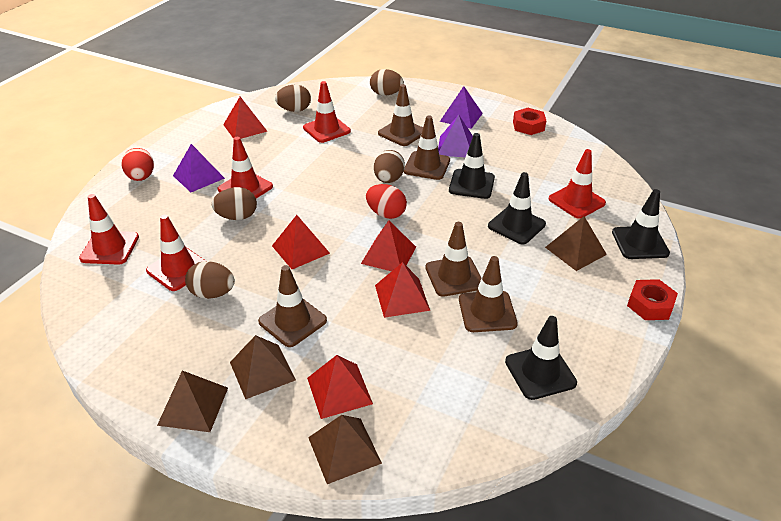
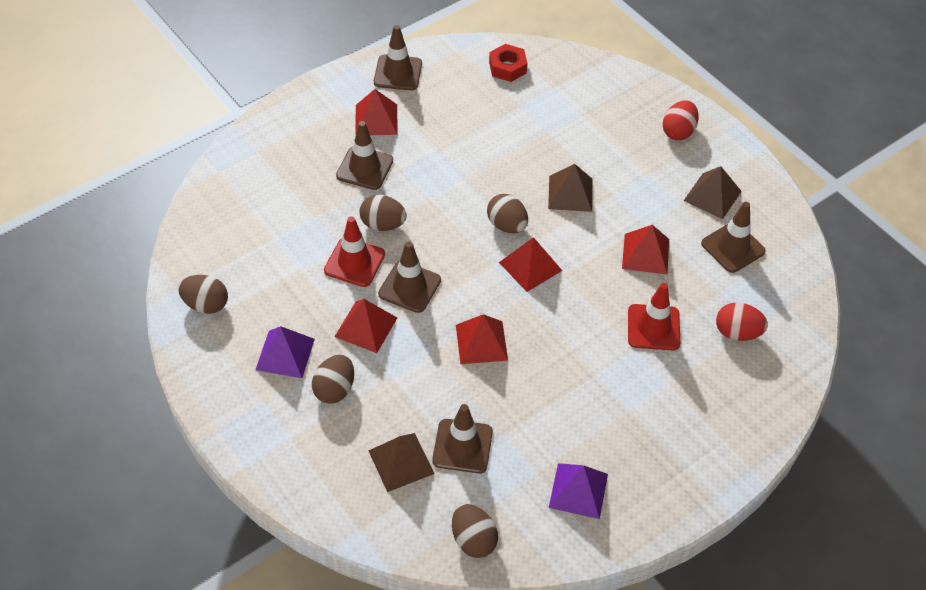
black traffic cone: [449,133,495,199] [488,172,546,244] [505,316,577,400] [612,189,670,259] = 4 -> none = 0
brown pyramid: [157,370,228,432] [230,335,296,399] [308,415,382,484] [545,216,607,271] = 4 -> [369,433,435,492] [548,164,592,212] [684,166,742,219] = 3
purple pyramid: [173,144,225,192] [438,115,473,157] [440,86,483,129] = 3 -> [255,326,315,378] [549,463,608,519] = 2
red nut: [513,108,546,135] [627,279,678,320] = 2 -> [489,44,528,82] = 1
red traffic cone: [79,194,139,264] [146,215,206,291] [218,137,273,198] [303,81,351,143] [549,149,606,219] = 5 -> [324,216,385,287] [628,283,680,350] = 2

